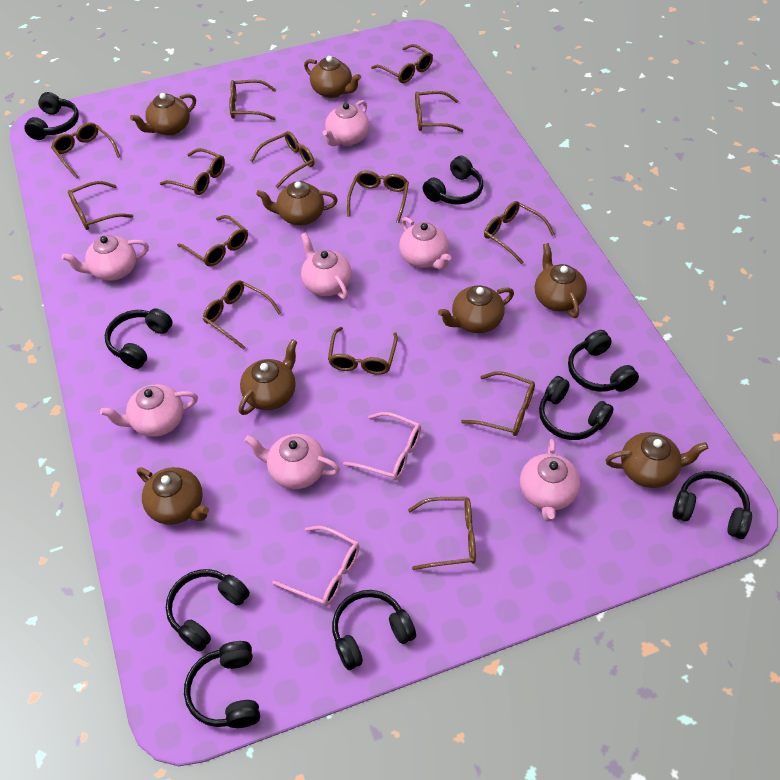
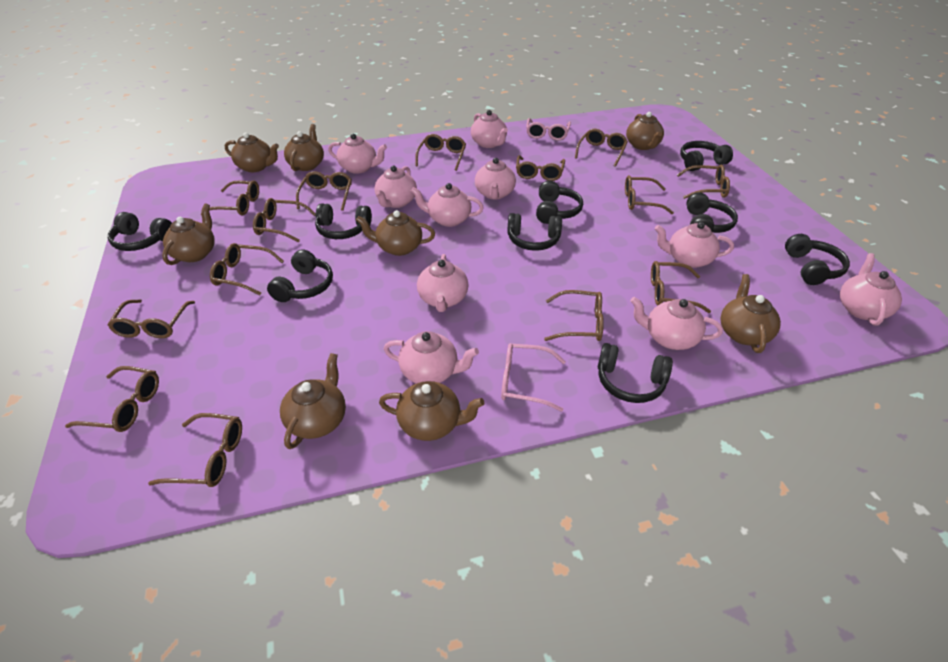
pink teapot: [62,235,149,281] [100,384,198,437] [245,434,340,489] [301,232,352,299] [323,100,369,146] [399,217,451,270] [520,439,580,522] = 7 -> [328,134,387,174] [374,166,417,208] [384,331,479,384] [411,183,484,227] [417,254,468,312] [471,110,508,148] [475,158,516,200] [630,297,723,350] [655,222,734,268] [840,253,902,326] = 10

